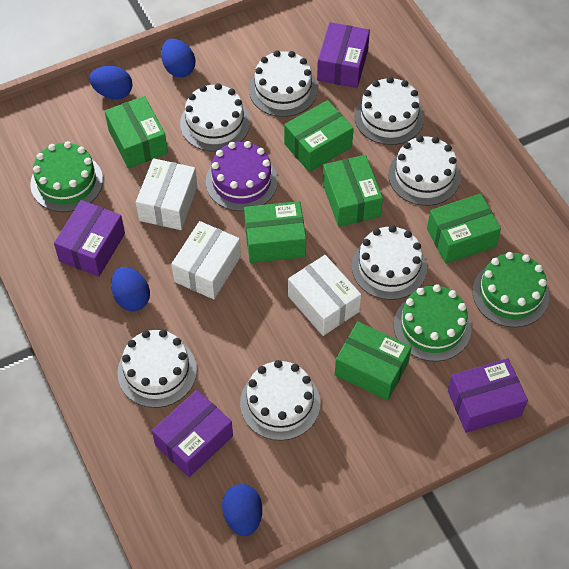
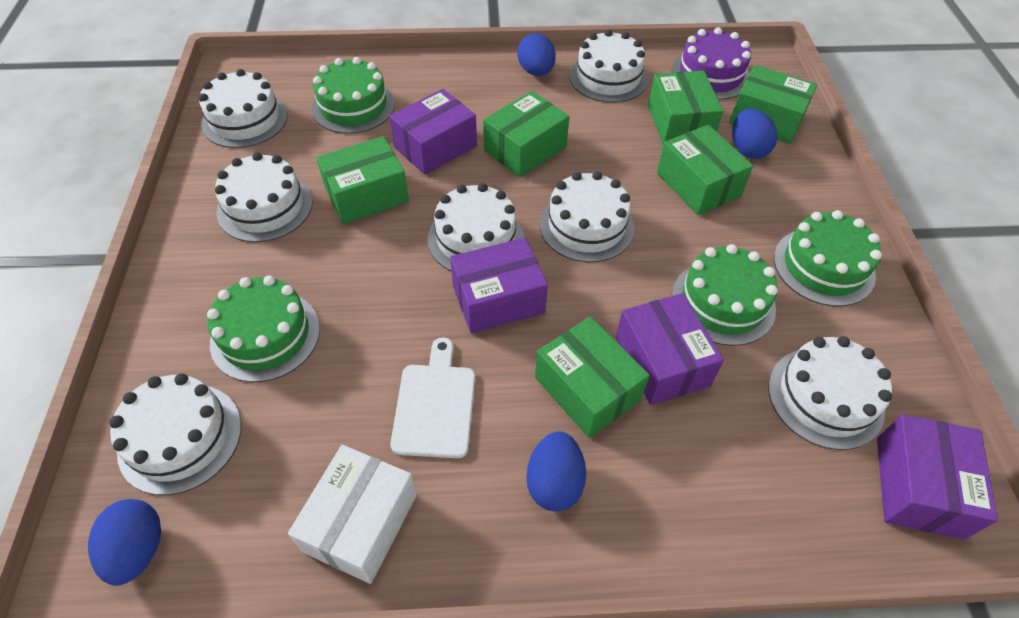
green cake: [30,141,103,212] [394,284,471,361] [473,252,549,327] = 3 -> [207,275,320,382] [312,57,395,134] [672,244,778,346] [774,210,882,307] = 4
white box: [136,158,197,230] [171,221,241,299] [288,255,361,336] = 3 -> [288,445,417,584] = 1
white cutting board: none = 0 -> [391,337,475,458] = 1

